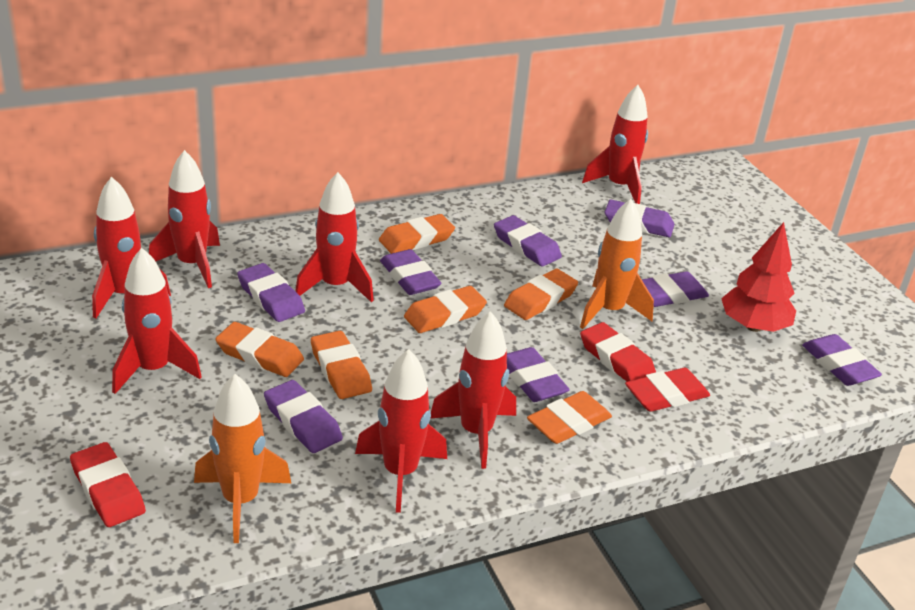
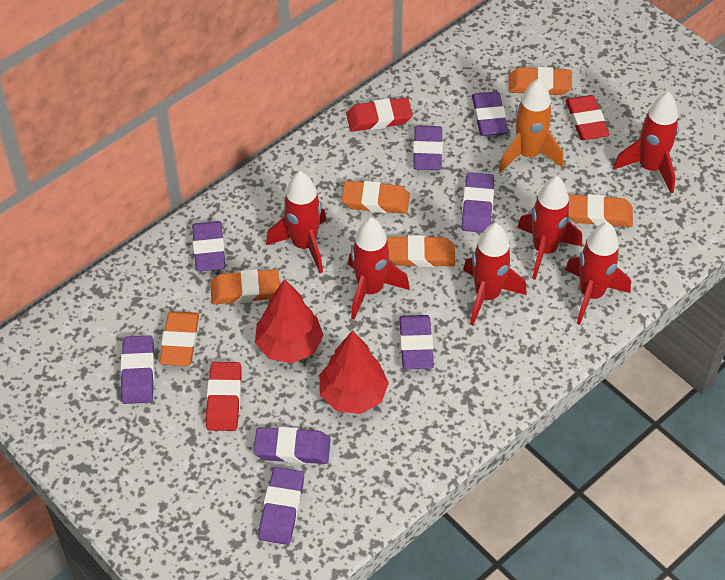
orange rocket: [194,374,291,543] [580,199,654,329] = 2 -> [499,78,563,172] = 1
red rocket: [92,177,171,318] [112,248,202,394] [149,150,220,288] [295,172,374,303] [355,349,447,513] [430,311,516,469] [582,85,648,204] = 7 -> [266,171,327,273] [348,217,410,320] [463,223,527,325] [517,176,582,280] [565,222,631,325] [613,92,679,193] = 6
red tree: [721,222,796,332] = 1 -> [255,279,324,363] [319,330,389,414] = 2

